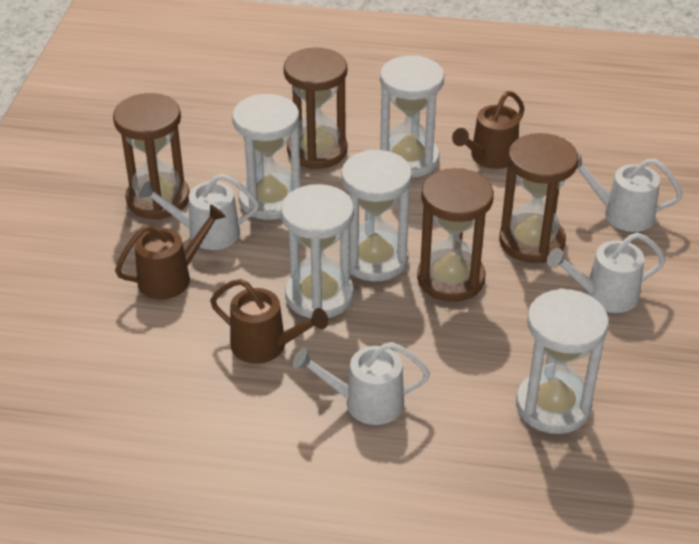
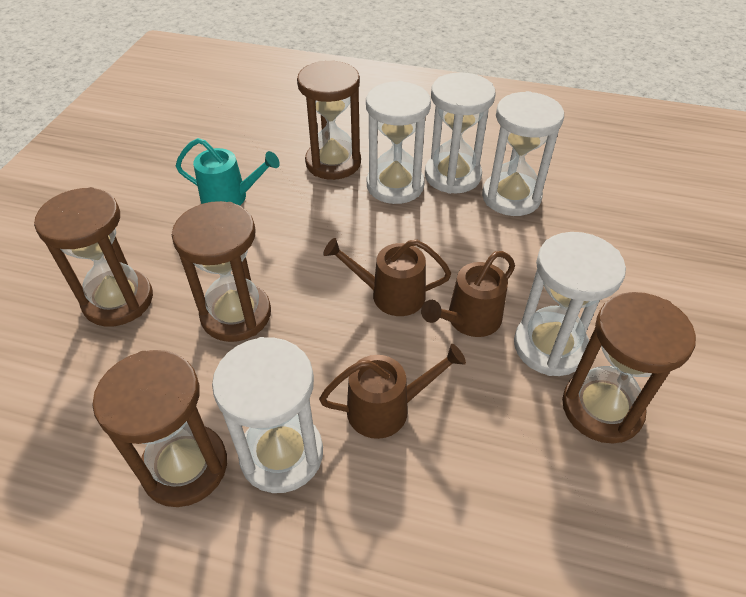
brown hourglass: [113,93,190,219] [284,48,347,169] [417,168,494,302] [499,133,578,263] = 4 -> [34,187,153,327] [92,350,227,507] [172,201,271,342] [297,61,361,180] [562,292,696,443] = 5
turquoise watering can: none = 0 -> [176,138,280,205] = 1
white watering can: [139,174,259,250] [293,342,430,425] [547,233,665,313] [577,153,683,232] = 4 -> none = 0

